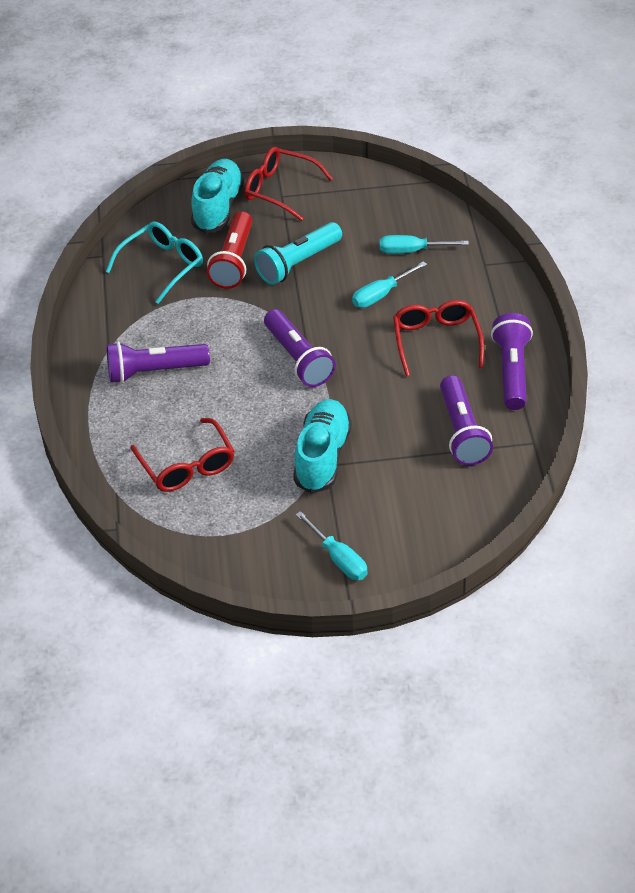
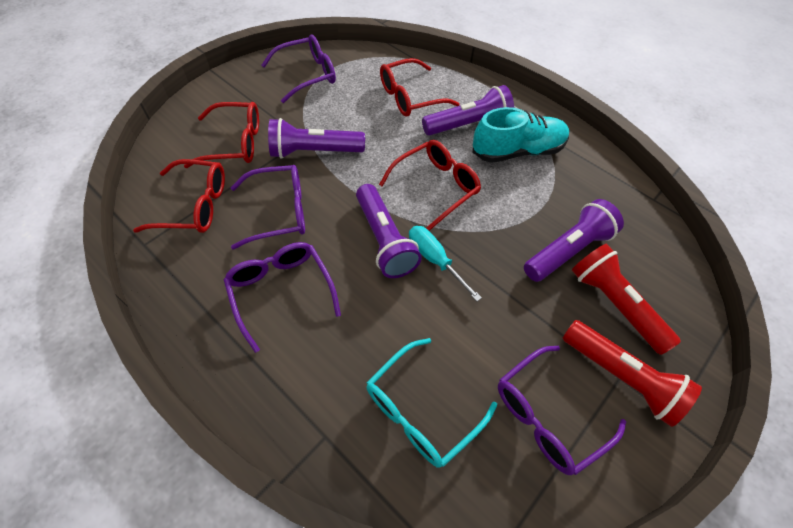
purple glasses: none = 0 -> [224,242,341,353] [231,165,305,250] [262,35,336,103] [498,346,627,475] = 4
red flashlight: [207,211,252,289] = 1 -> [563,320,702,427] [572,244,681,355] = 2
red glasses: [131,418,234,492] [244,147,333,221] [393,300,484,377] = 3 -> [133,159,225,233] [184,102,259,168] [379,140,481,231] [380,58,460,116] = 4
turquoise flashlight: [254,222,342,285] = 1 -> none = 0
turquoise screwdriver: [295,511,368,580] [352,261,427,308] [380,235,469,254] = 3 -> [409,226,482,301] = 1
turquoise shoe: [191,159,244,233] [293,399,352,494] = 2 -> [472,107,569,163] = 1

